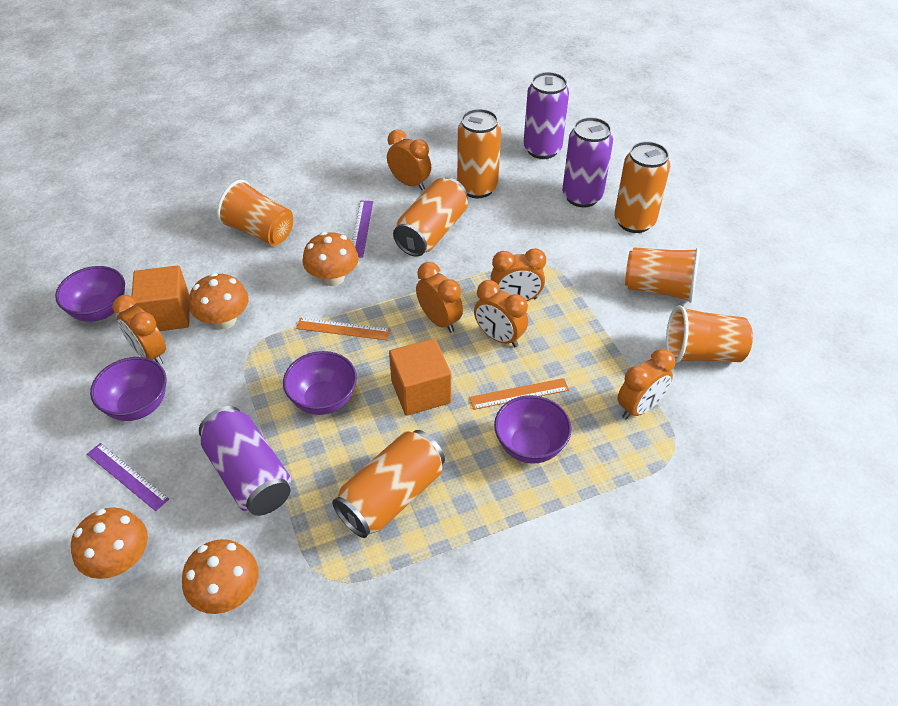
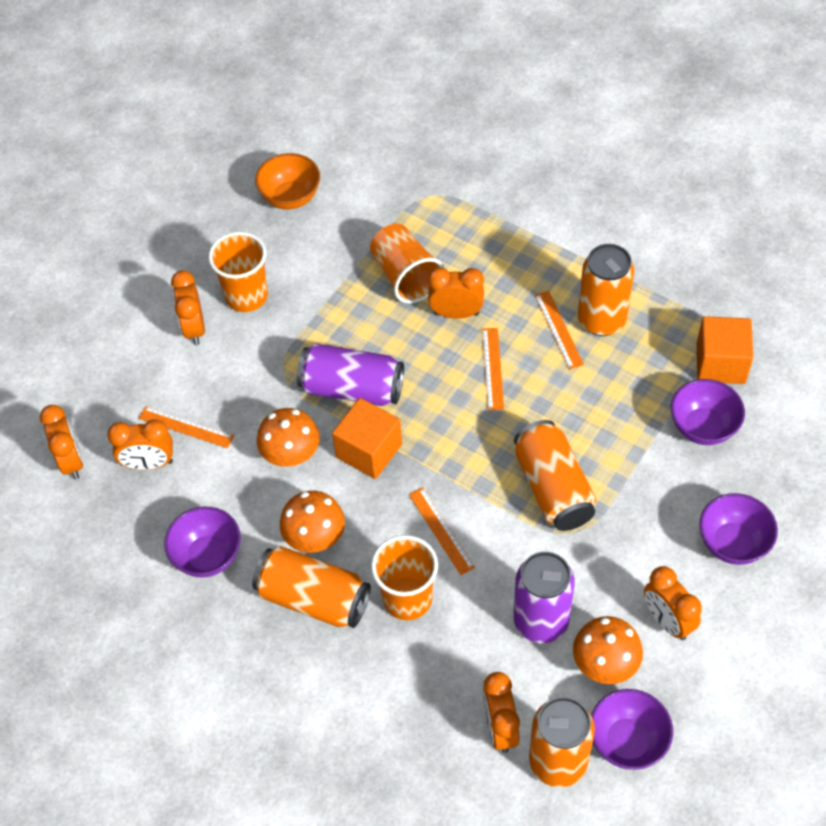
orange bowl: none = 0 -> [255,153,320,209] = 1
orange mushroom: [71,508,148,579] [182,539,258,614] [189,273,249,329] [302,232,359,286] = 4 -> [257,408,320,467] [280,491,345,553] [573,616,643,684] = 3
orange ruler: [296,318,391,340] [469,378,569,410] = 2 -> [139,406,234,448] [409,487,475,575] [482,328,504,410] [535,291,584,369] = 4
purple can: [199,406,291,516] [523,72,569,159] [562,117,613,207] = 3 -> [297,343,404,406] [514,552,575,643] = 2
purple ruler: [87,443,169,511] [352,201,373,258] = 2 -> none = 0

